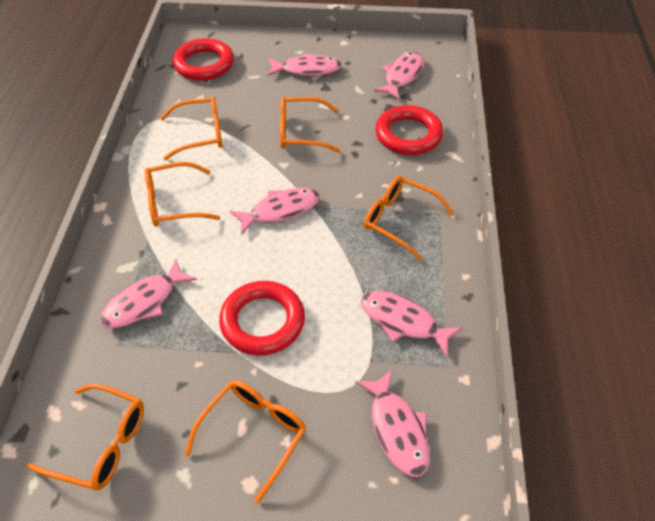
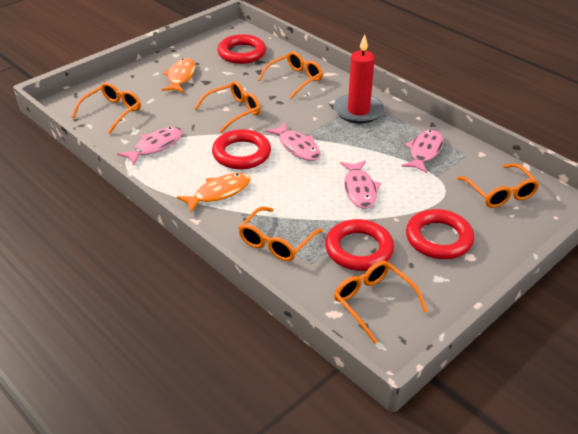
orange fish: none = 0 -> [162,58,195,93] [177,173,250,212] = 2
pink fish: [100,259,197,328] [230,188,320,235] [268,53,342,76] [355,370,430,477] [361,291,462,356] [374,52,424,99] = 6 -> [117,127,183,166] [265,122,321,161] [340,161,381,209] [402,129,443,173] = 4
red candle: none = 0 -> [334,34,384,124] = 1
red ring: [173,38,234,81] [219,281,305,356] [375,105,443,155] = 3 -> [212,129,271,169] [217,34,266,64] [325,219,394,271] [406,209,474,259] = 4

